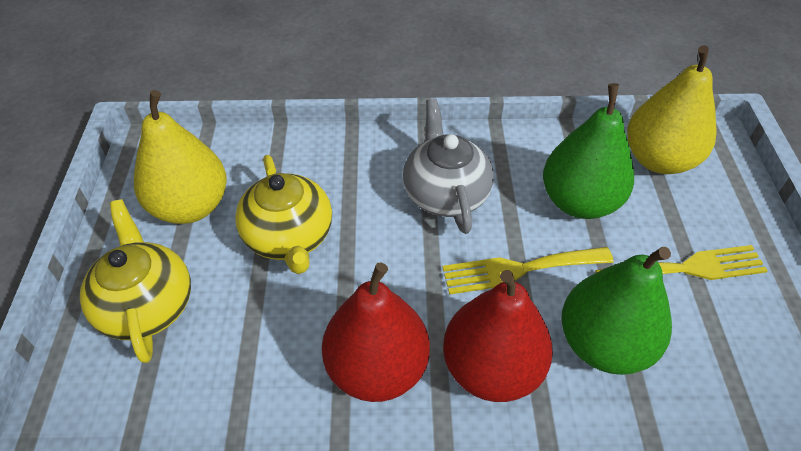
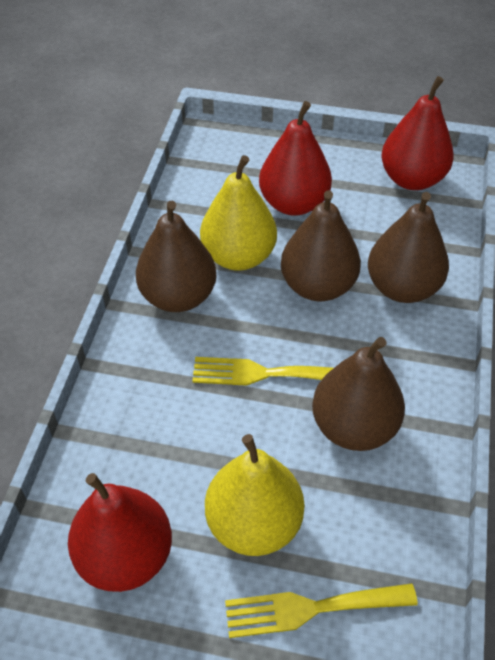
brown pear: none = 0 -> [136,201,217,312] [281,190,361,301] [312,337,405,451] [368,192,449,303] = 4
green pear: [543,83,634,219] [561,247,672,375] = 2 -> none = 0
grey teapot: [403,99,494,234] = 1 -> none = 0
red pear: [322,262,430,402] [443,270,553,402] = 2 -> [68,473,172,592] [259,101,332,216] [381,76,453,190] = 3
yellow teapot: [80,200,191,363] [235,155,332,274] = 2 -> none = 0

